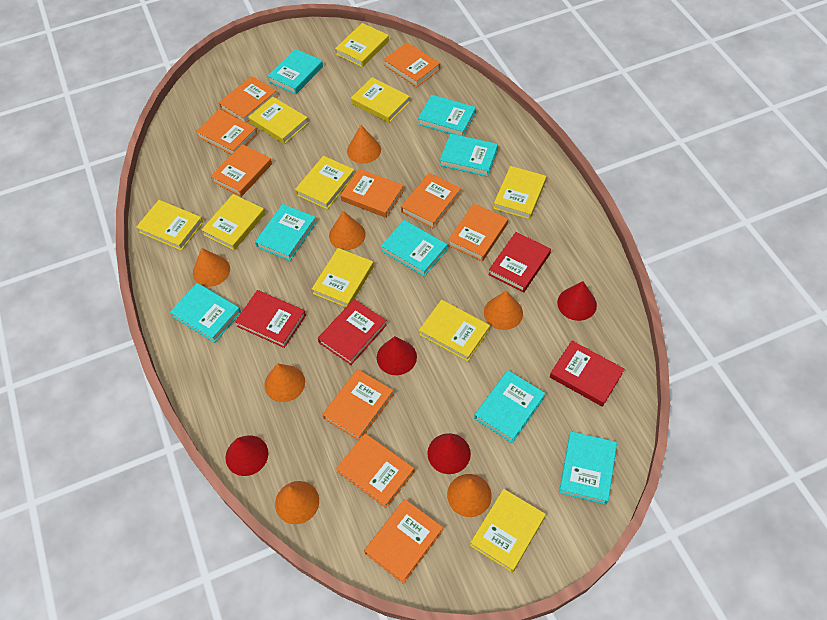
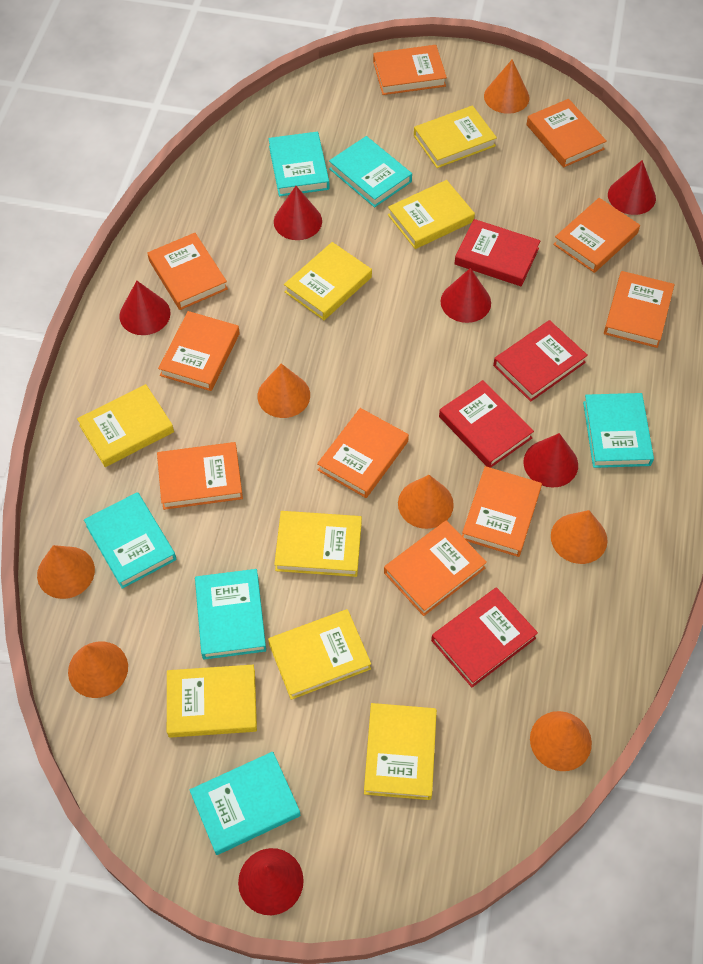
red cone: [226,435,268,476] [377,336,417,375] [427,433,471,474] [557,281,597,321] = 4 -> [119,281,170,335] [238,848,304,915] [274,186,322,240] [440,268,491,323] [523,433,578,488] [608,160,656,215] = 6
turquoise book: [170,283,241,343] [255,204,317,261] [268,49,323,94] [381,220,447,277] [418,95,476,136] [440,134,498,177] [474,370,545,443] [559,431,617,505] = 8 -> [84,492,176,589] [190,752,301,855] [195,569,266,660] [268,132,329,196] [329,136,412,207] [583,393,654,468] = 6
yellow book: [136,200,203,251] [201,194,265,250] [248,97,308,144] [295,156,354,209] [312,248,374,307] [335,23,389,67] [351,77,410,123] [419,300,490,362] [470,489,546,573] [493,166,546,219] = 10 -> [77,384,174,467] [167,665,257,738] [268,609,371,700] [274,511,362,577] [284,242,372,320] [364,703,437,800] [388,180,475,249] [414,105,497,168] = 8

